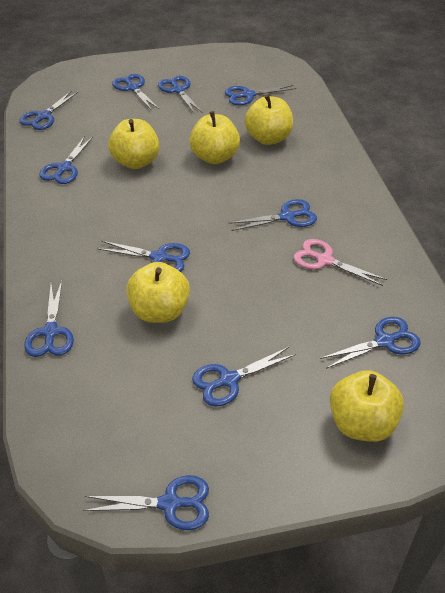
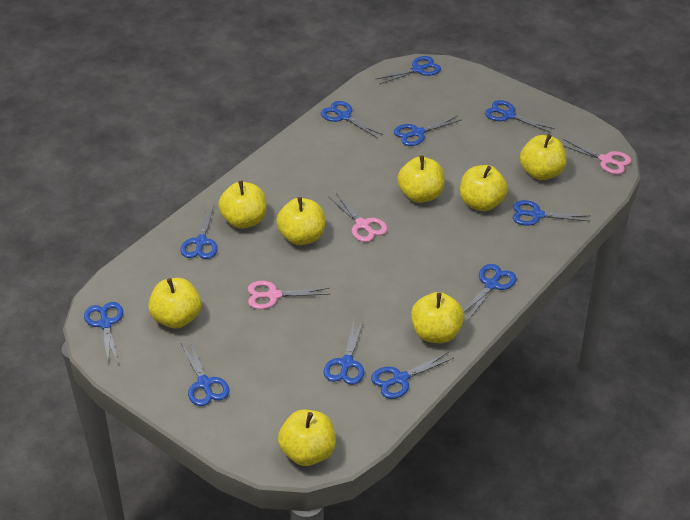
pink scissors: [294,239,387,286] = 1 -> [248,281,330,309] [329,193,388,242] [563,139,631,174] = 3
yellow apple: [108,119,159,169] [126,262,190,323] [189,111,240,164] [245,94,293,145] [330,370,404,442] = 5 -> [148,278,201,328] [218,181,266,229] [276,197,325,245] [278,410,336,466] [397,156,444,203] [411,292,464,343] [460,165,508,211] [520,134,567,180] = 8

